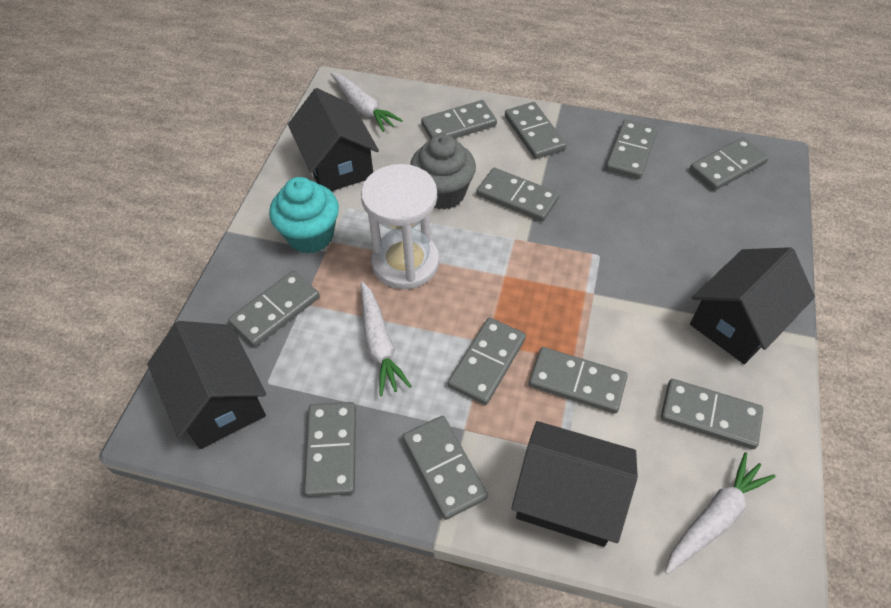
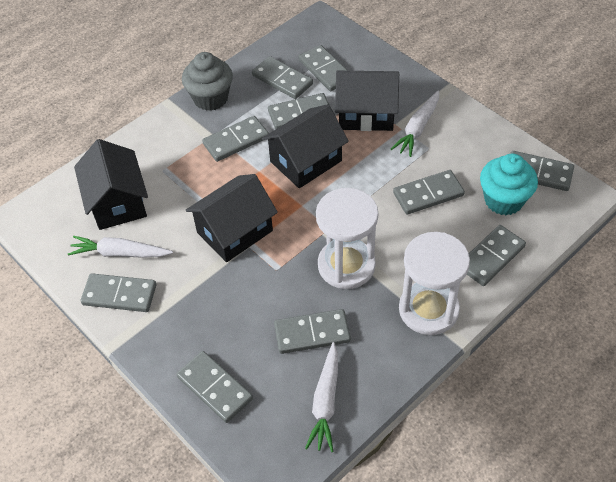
grey domino: [228,271,320,347] [304,402,356,497] [403,416,488,520] [421,100,497,139] [448,317,526,405] [477,168,559,222] [505,102,566,159] [529,347,628,414] [606,120,658,179] [661,379,763,449] [690,137,769,191] = 11 -> [81,273,157,312] [177,351,253,423] [202,116,269,162] [252,56,313,99] [268,93,329,129] [274,309,351,354] [299,45,348,91] [393,170,465,214] [467,225,526,286] [510,151,574,191] = 10
white hourglass: [361,164,439,289] = 1 -> [316,188,378,289] [399,232,470,335] = 2

